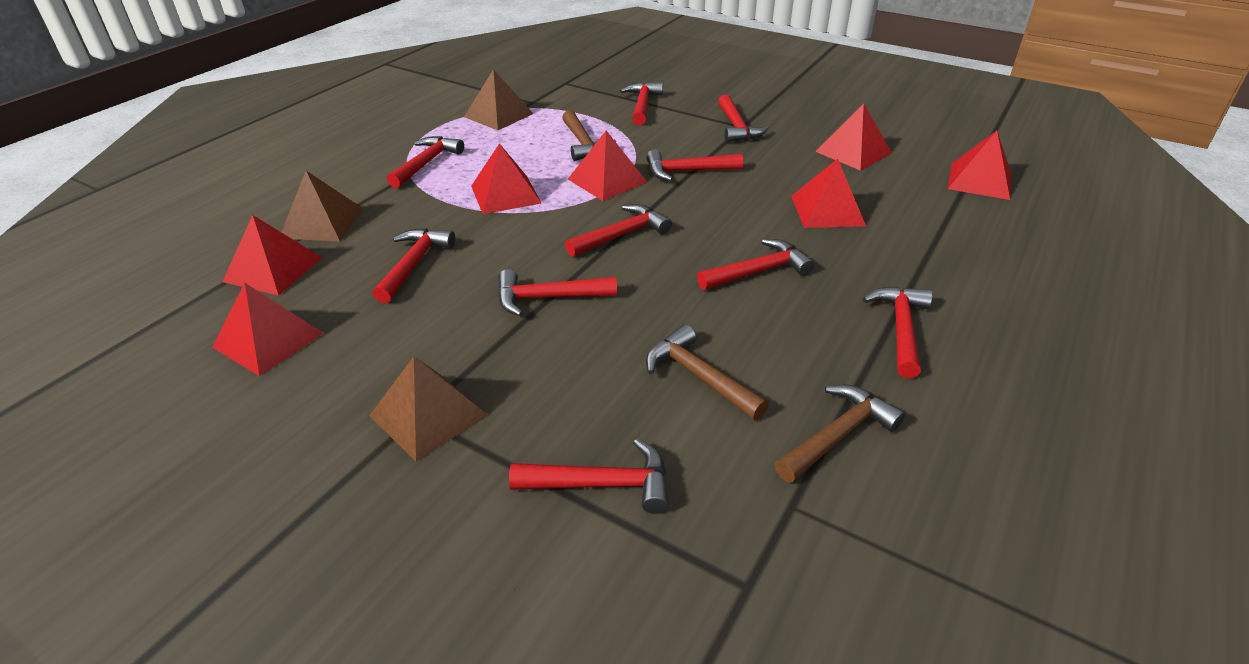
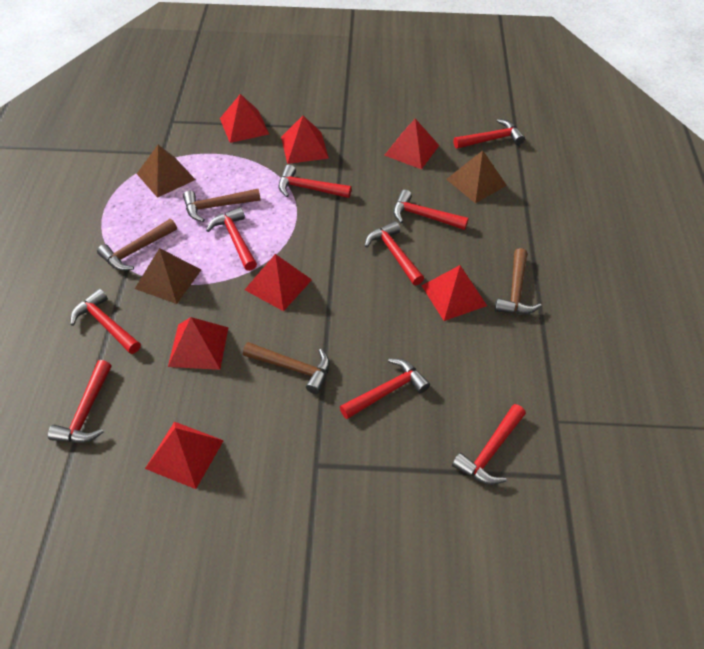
brown hammer: [562,110,616,161] [646,324,769,420] [775,385,905,483] = 3 -> [97,219,177,271] [183,189,261,222] [243,342,330,394] [495,248,542,314] = 4
red hammer: [373,228,455,304] [387,136,464,188] [498,269,617,316] [509,439,669,514] [565,204,672,257] [620,82,663,125] [646,150,743,181] [697,239,815,290] [718,94,769,142] [863,286,933,379] = 10 -> [48,360,112,443] [70,289,141,354] [206,207,257,271] [278,165,352,198] [340,358,430,419] [365,221,424,285] [393,190,469,230] [452,404,526,485] [454,119,525,149] = 9

